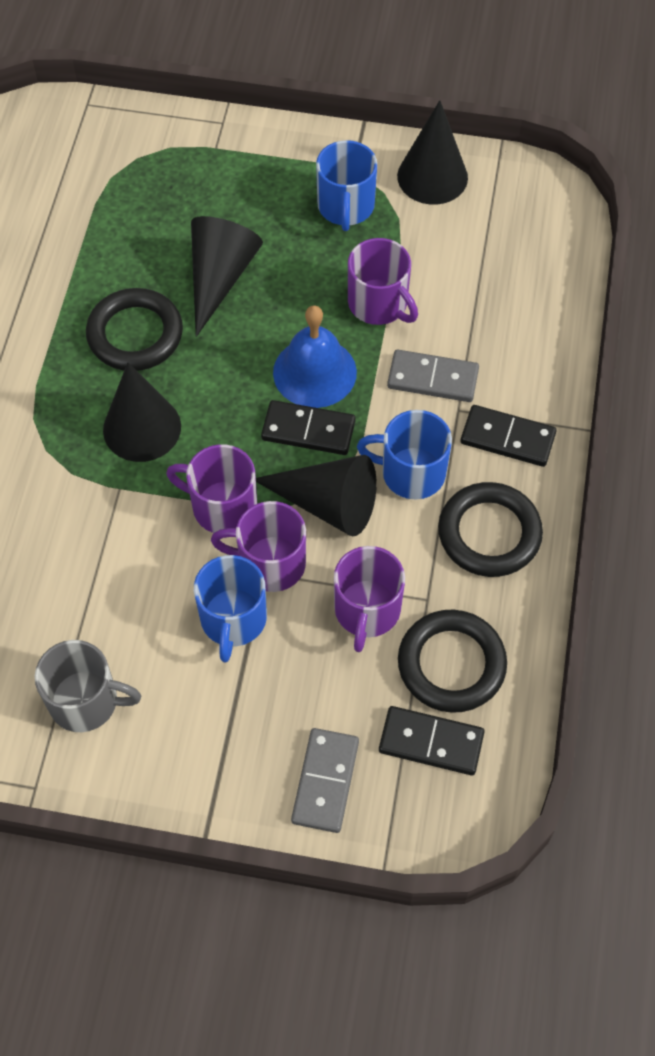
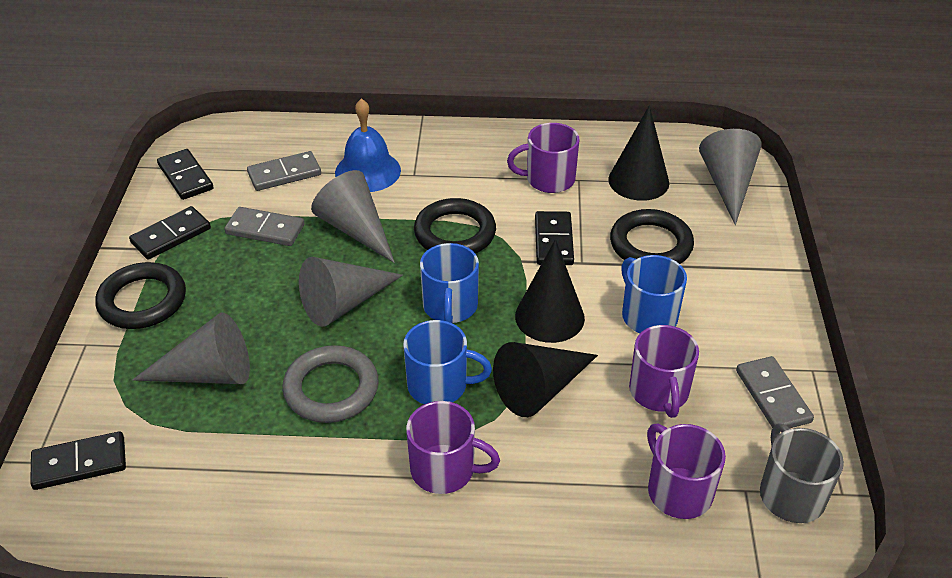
black cone: [103,362,181,462] [191,216,263,337] [256,455,376,536] [397,100,468,205] = 4 -> [493,342,598,417] [515,239,585,343] [608,105,669,201] = 3
black domino: [261,400,356,455] [379,706,485,775] [461,405,557,467] = 3 -> [30,431,126,490] [129,206,211,260] [157,149,213,200] [535,211,574,265] = 4
grey cone: none = 0 -> [132,312,250,384] [299,257,403,327] [311,170,395,263] [699,129,762,225] = 4
grey domino: [291,728,359,833] [387,350,479,402] = 2 -> [224,207,304,246] [247,151,321,191] [736,356,814,428] = 3
grey ring: none = 0 -> [282,345,379,423] = 1

